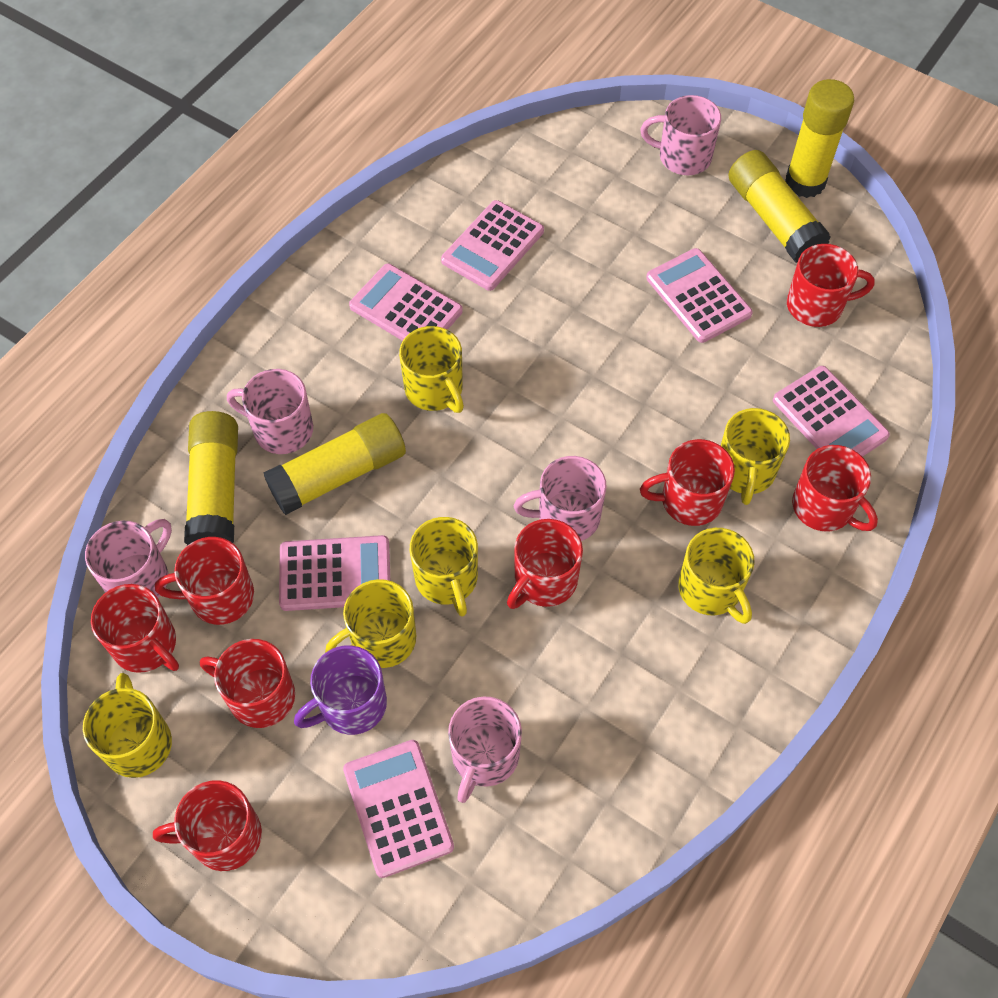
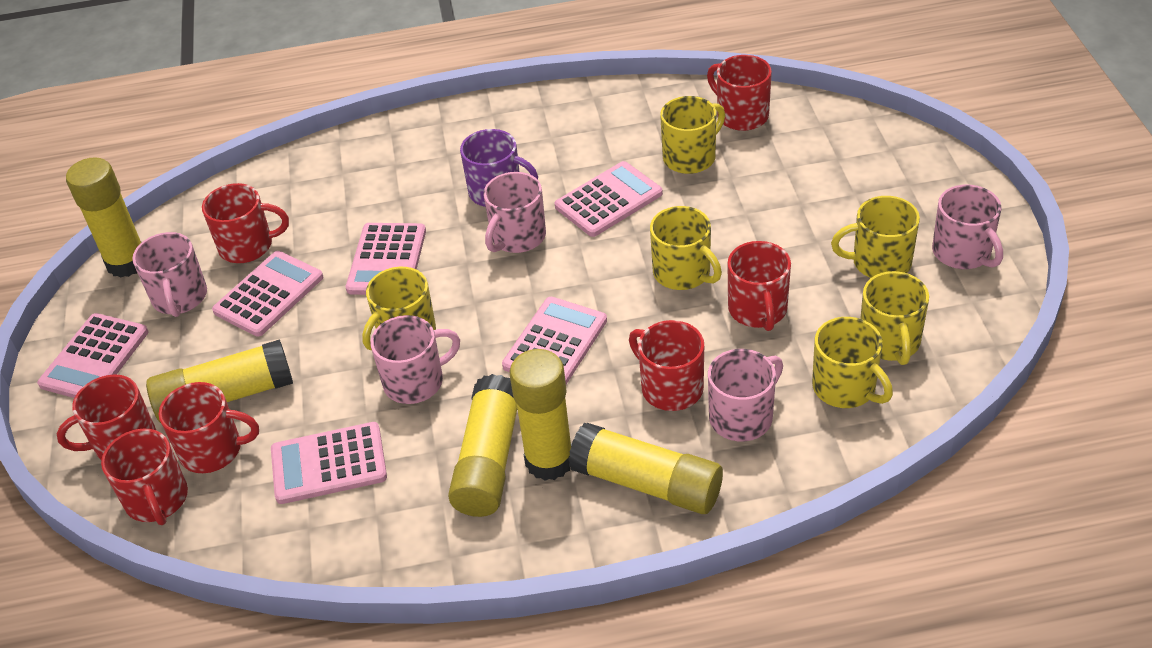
red mug: [91,584,179,673] [153,780,262,871] [155,537,254,625] [200,639,295,728] [507,519,583,609] [640,439,735,526] [787,244,875,327] [792,445,878,531] = 8 -> [56,374,156,460] [101,429,188,525] [159,382,259,473] [202,183,289,263] [629,320,704,411] [707,55,772,131] [728,241,791,331] = 7
yellow glue stick: [184,411,238,546] [264,413,406,515] [728,150,831,263] [785,79,854,198] = 4 -> [66,157,142,278] [146,339,293,423] [448,374,517,517] [510,349,572,481] [569,423,723,514] = 5

